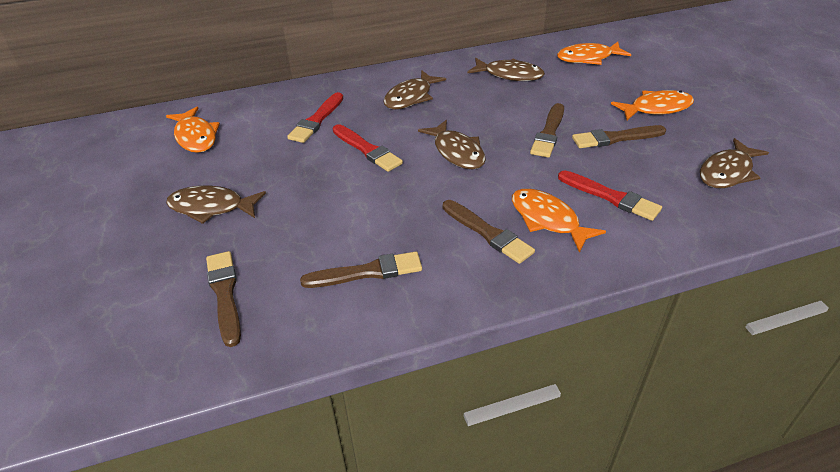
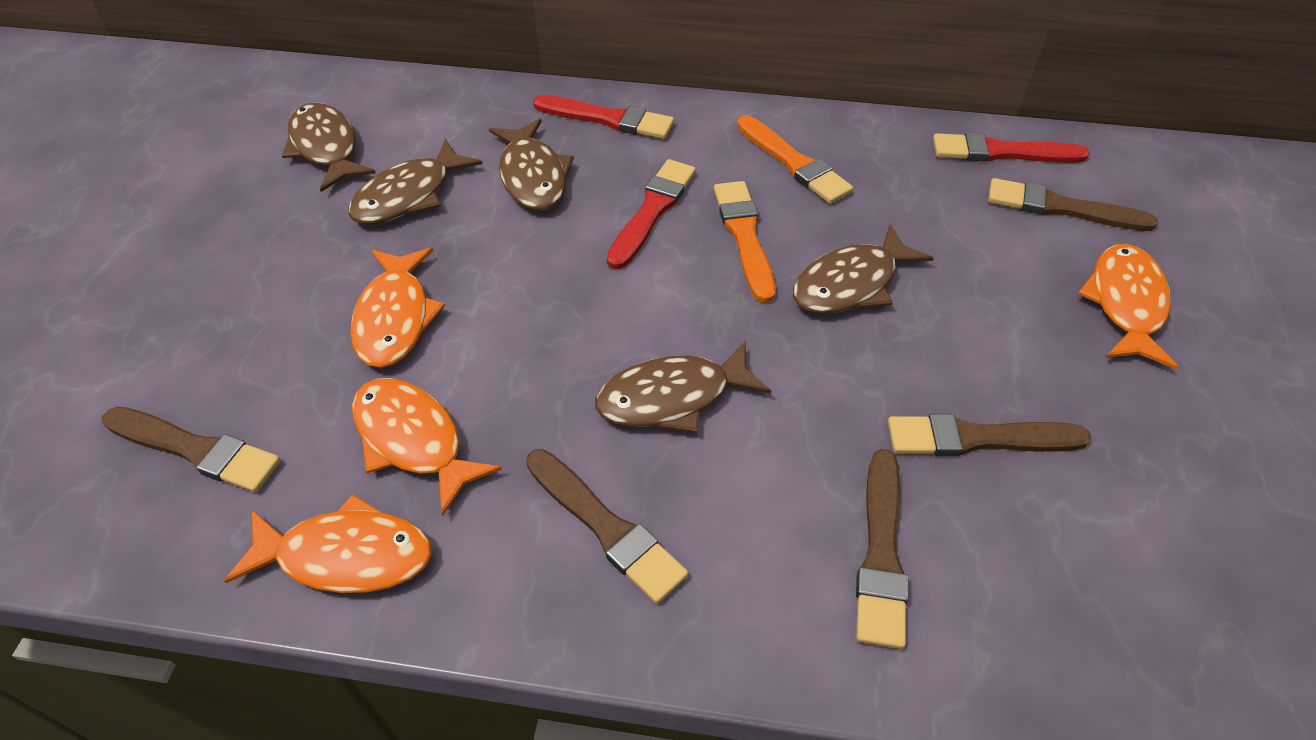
orange brush: none = 0 -> [714,181,775,303] [737,115,853,204] = 2

